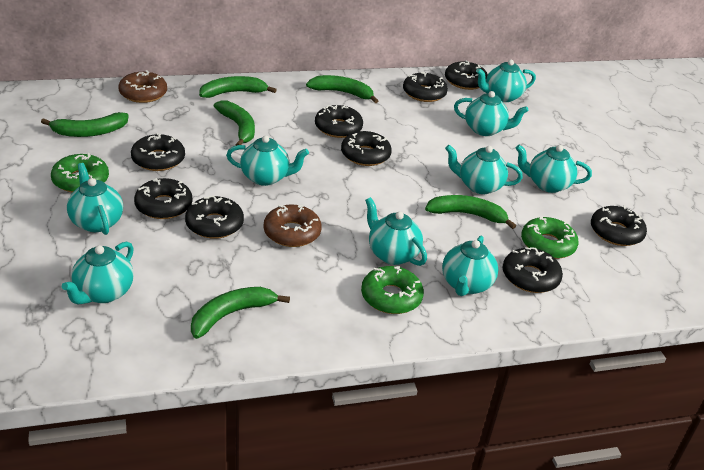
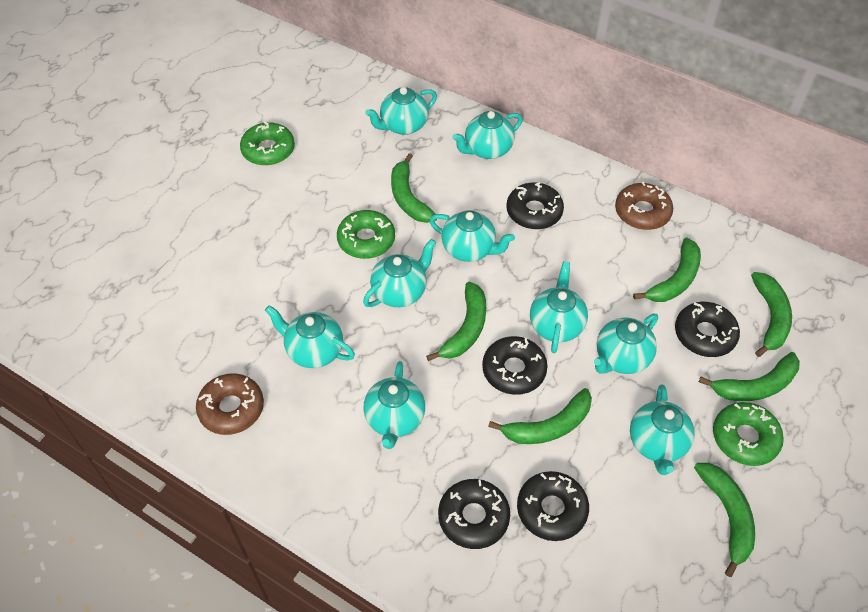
black donut: [131,133,185,171] [134,178,192,219] [185,195,244,239] [315,105,363,138] [341,131,392,166] [403,72,448,102] [445,60,488,90] [503,247,563,293] [591,206,647,246] = 9 -> [438,479,510,549] [482,336,548,395] [507,182,564,229] [517,471,589,541] [675,302,740,357] = 5
green banana: [41,112,129,137] [191,287,290,339] [199,76,276,98] [214,100,255,146] [306,75,378,103] [425,195,516,229] = 6 -> [391,153,437,223] [426,282,486,361] [488,388,592,444] [633,238,701,302] [694,463,755,577] [699,352,800,401] [751,272,792,357] = 7

